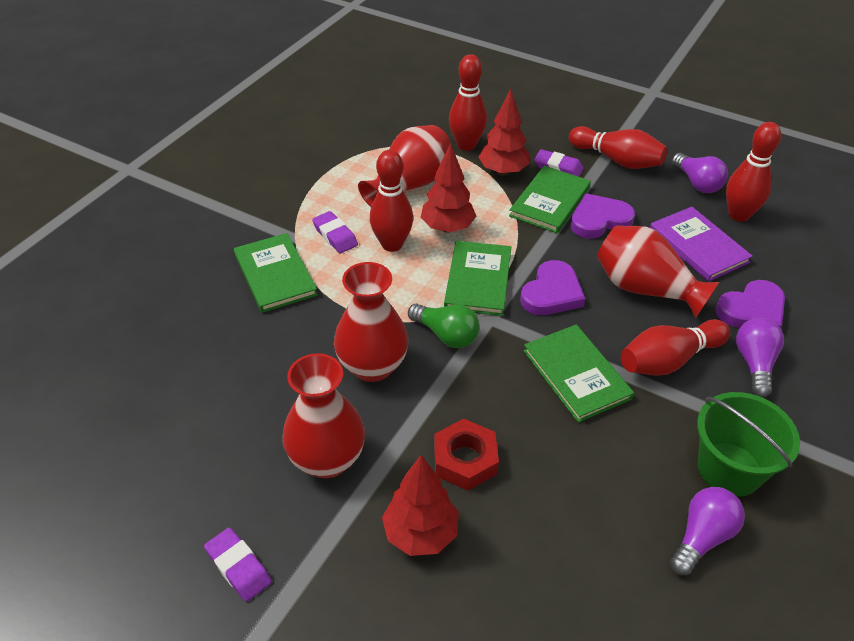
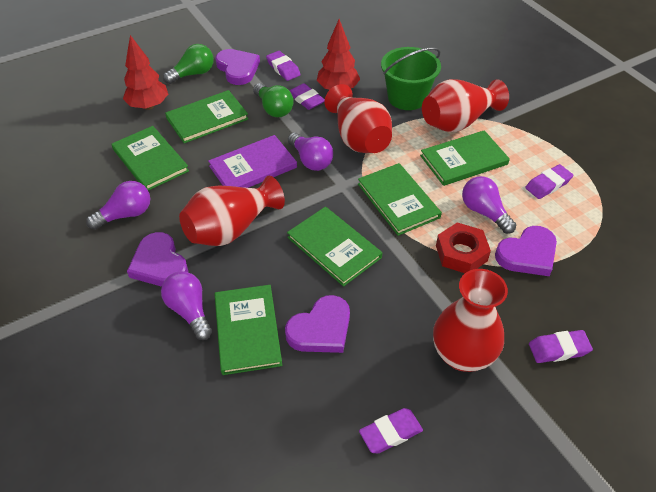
green book: [234,233,318,313] [444,241,511,316] [509,166,591,233] [524,325,634,423] = 4 -> [111,126,189,191] [165,90,249,143] [214,285,282,375] [287,207,382,287] [358,163,442,236] [420,130,510,186] = 6
green light bulb: [408,304,479,348] = 1 -> [163,44,214,84] [253,83,294,117] = 2
purple eraser: [204,528,272,602] [312,211,358,253] [534,149,584,177] = 3 -> [266,51,301,81] [290,83,325,110] [359,408,423,453] [525,164,573,199] [529,330,593,363] = 5
purple heart: [520,260,585,315] [571,193,635,239] [715,280,785,328] = 3 -> [127,232,188,287] [215,49,260,85] [285,295,350,353] [495,226,557,276] = 4
purple light bulb: [670,487,745,576] [672,153,728,193] [736,318,784,397] = 3 -> [86,181,150,230] [161,271,212,340] [288,132,333,171] [462,176,516,234] = 4
red bowling pin: [370,150,413,252] [449,54,487,151] [569,126,668,169] [621,319,730,376] [726,122,781,222] = 5 -> none = 0
red tree: [382,455,459,556] [421,144,476,233] [479,89,530,176] = 3 -> [123,35,168,110] [317,19,360,90] = 2

